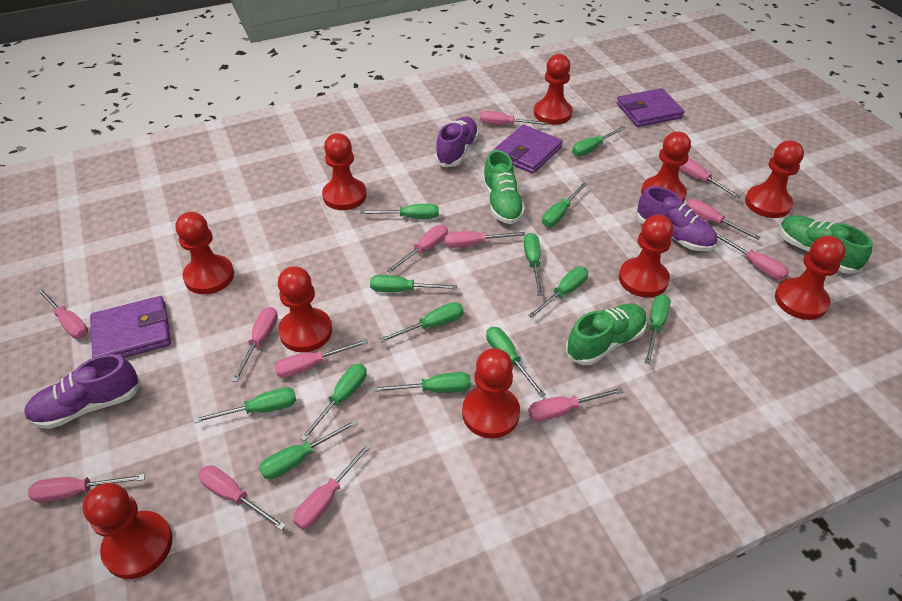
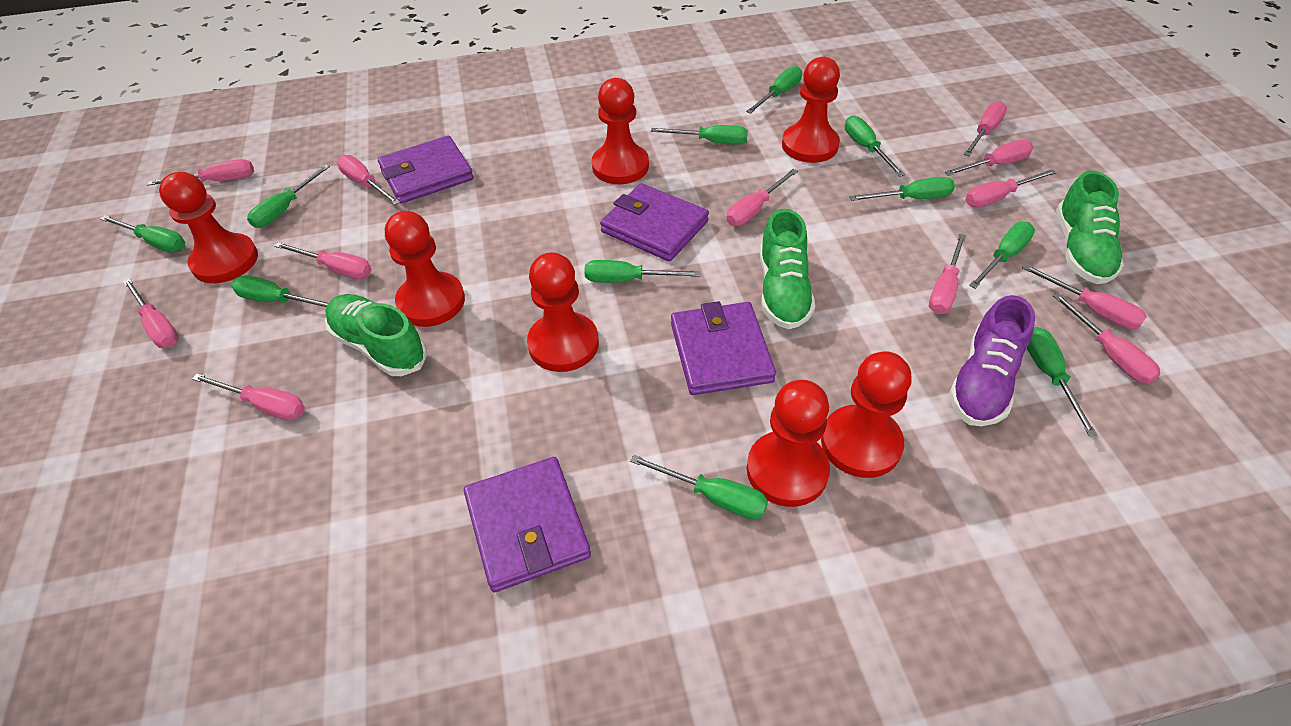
green screwdriver: [193,387,296,423] [259,419,358,479] [300,364,367,441] [360,204,439,219] [370,275,457,292] [372,372,471,393] [379,302,463,343] [486,327,546,397] [524,233,543,296] [528,266,588,318] [542,182,587,227] [572,126,626,156] [645,294,671,364] = 13 -> [100,215,185,253] [231,275,328,307] [247,164,330,228] [584,260,700,283] [630,454,768,519] [651,125,748,145] [746,66,802,114] [845,115,905,176] [849,177,955,201] [969,222,1035,289] [1027,327,1097,437] = 11
pink screwdriver: [28,474,145,503] [36,288,88,339] [198,465,286,531] [231,307,278,382] [275,339,368,378] [293,442,373,530] [387,225,448,273] [444,231,525,248] [480,111,548,125] [528,387,623,422] [679,158,741,199] [686,199,761,240] [716,233,789,280] = 13 -> [123,278,179,348] [147,159,254,186] [192,373,305,421] [274,242,372,279] [337,155,400,205] [726,169,798,226] [929,234,966,314] [944,140,1033,176] [963,101,1007,156] [965,169,1057,207] [1022,264,1147,329] [1052,293,1160,384] = 12
purple shoe: [24,354,141,429] [435,117,479,167] [637,186,717,251] = 3 -> [949,295,1035,426] = 1
purple wallet: [90,296,171,358] [493,124,563,174] [617,88,685,127] = 3 -> [378,136,474,204] [464,457,591,592] [600,183,709,262] [671,301,776,395] = 4
red pawn: [82,483,173,579] [176,212,234,294] [278,266,332,352] [322,133,367,210] [462,348,520,438] [534,54,573,125] [619,215,674,297] [641,131,691,202] [745,140,804,218] [775,236,846,320] = 10 -> [159,172,258,283] [385,211,465,327] [527,252,599,372] [592,78,649,184] [747,380,830,507] [782,57,840,163] [821,351,912,478] = 7

